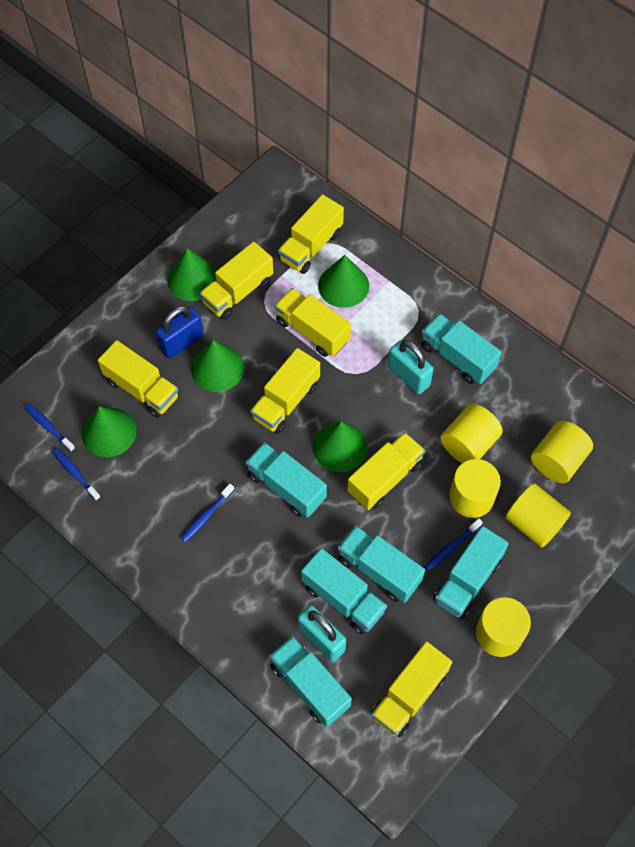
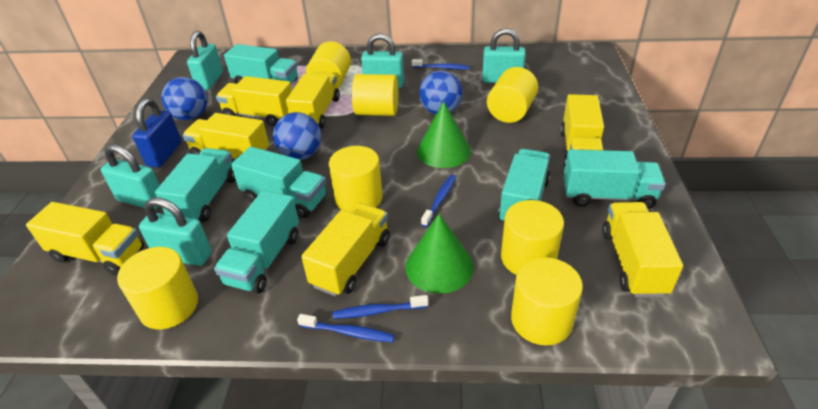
blue ball: none = 0 -> [161,77,207,120] [273,112,321,160] [419,71,463,114] = 3
green cone: [82,406,137,457] [167,248,216,301] [191,340,244,392] [313,421,368,472] [318,255,369,308] = 5 -> [405,214,474,294] [417,101,471,168] = 2
turquoise padlock: [298,605,346,662] [388,340,433,394] = 2 -> [101,144,160,210] [139,198,212,266] [187,31,223,90] [361,33,404,88] [482,28,526,83] = 5
yellow cylinder: [440,404,503,463] [449,459,501,518] [476,597,531,657] [506,483,571,548] [531,421,593,483] = 5 -> [117,247,198,329] [306,41,351,89] [329,146,383,212] [352,74,398,116] [487,67,538,123] [501,200,564,275] [511,257,583,346] = 7

